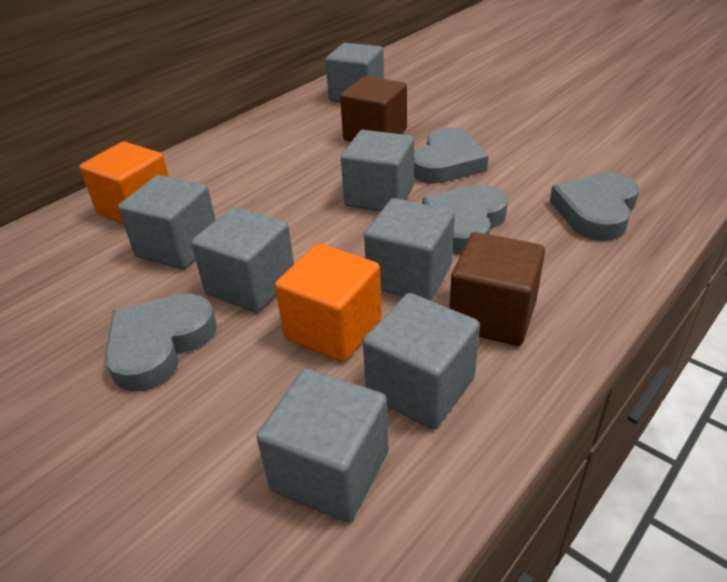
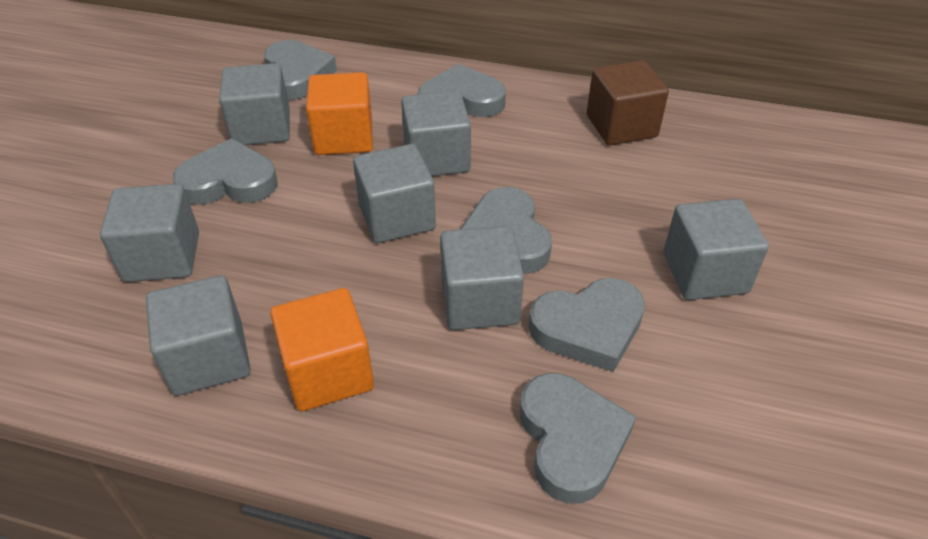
brown cube: [340,76,407,142] [449,232,545,346] = 2 -> [587,60,669,146] = 1
grey heart: [105,294,217,392] [414,127,488,184] [422,185,508,255] [550,172,639,241] = 4 -> [173,138,278,205] [264,40,337,100] [418,64,506,117] [460,187,552,274] [520,373,636,504] [529,278,645,372] = 6

